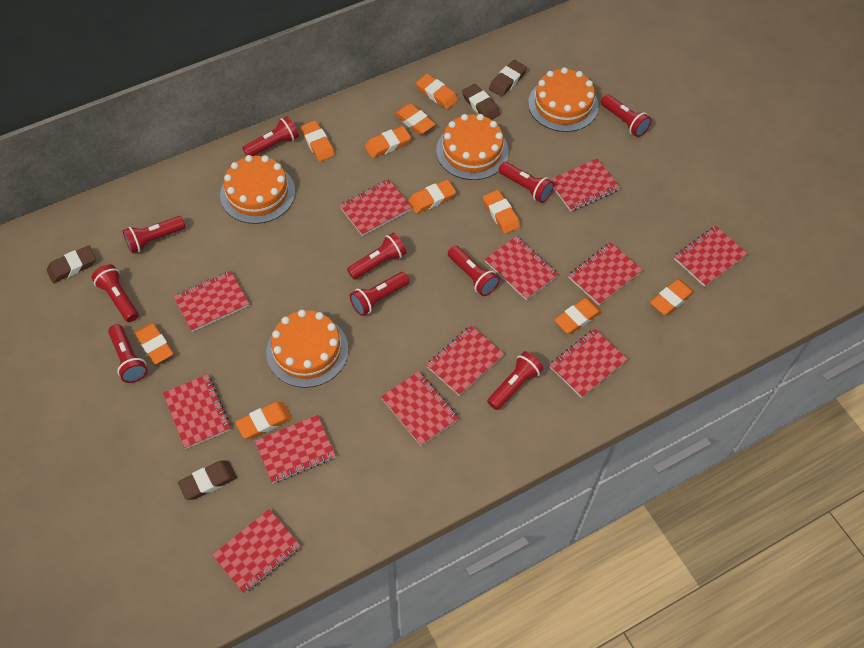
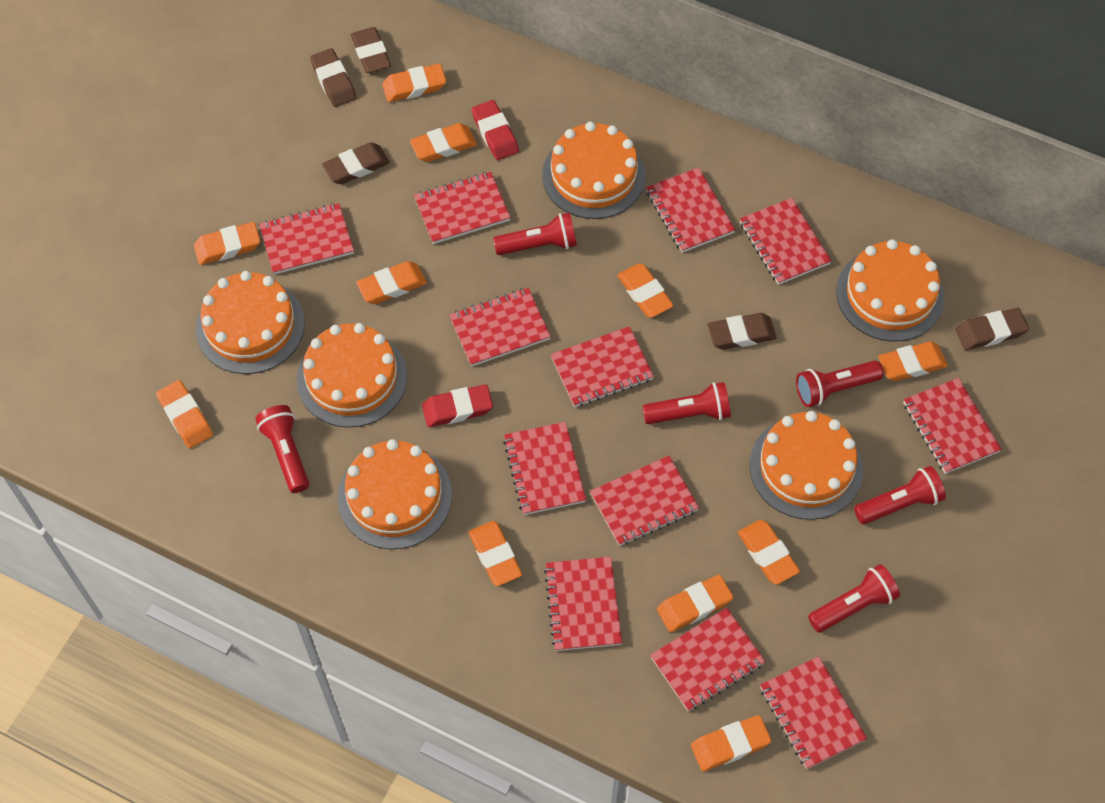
brown eraser: [47,245,96,283] [178,461,237,500] [462,84,500,120] [489,60,527,97] = 4 -> [310,48,356,107] [322,142,390,184] [351,27,391,73] [707,313,777,350] [956,308,1029,350] = 5
orange cake: [220,155,295,224] [266,310,348,388] [436,114,509,180] [528,67,599,132] = 4 -> [196,271,305,374] [297,323,407,428] [338,439,452,549] [542,122,646,219] [750,411,863,520] [836,239,944,342] = 6
orange eraser: [135,323,174,364] [235,402,292,439] [300,121,335,162] [365,126,411,158] [394,103,436,135] [408,180,456,214] [416,74,458,109] [483,190,520,234] [554,298,602,334] [650,279,694,315] = 10 -> [156,380,213,448] [194,222,260,265] [356,261,427,304] [382,64,446,102] [410,123,477,162] [469,521,522,586] [617,264,674,317] [657,575,733,632] [691,715,771,771] [738,520,800,584] [878,341,948,381] = 11
red eraser: none = 0 -> [422,384,493,427] [472,100,519,160] = 2
red flashlight: [91,264,139,322] [108,324,148,383] [122,216,185,254] [242,116,299,156] [347,233,406,279] [350,272,409,316] [448,246,500,296] [487,351,544,410] [498,162,554,203] [601,94,652,137] = 10 -> [255,405,309,493] [493,213,577,255] [642,382,731,424] [796,361,883,407] [808,564,900,633] [854,466,946,524] = 6

